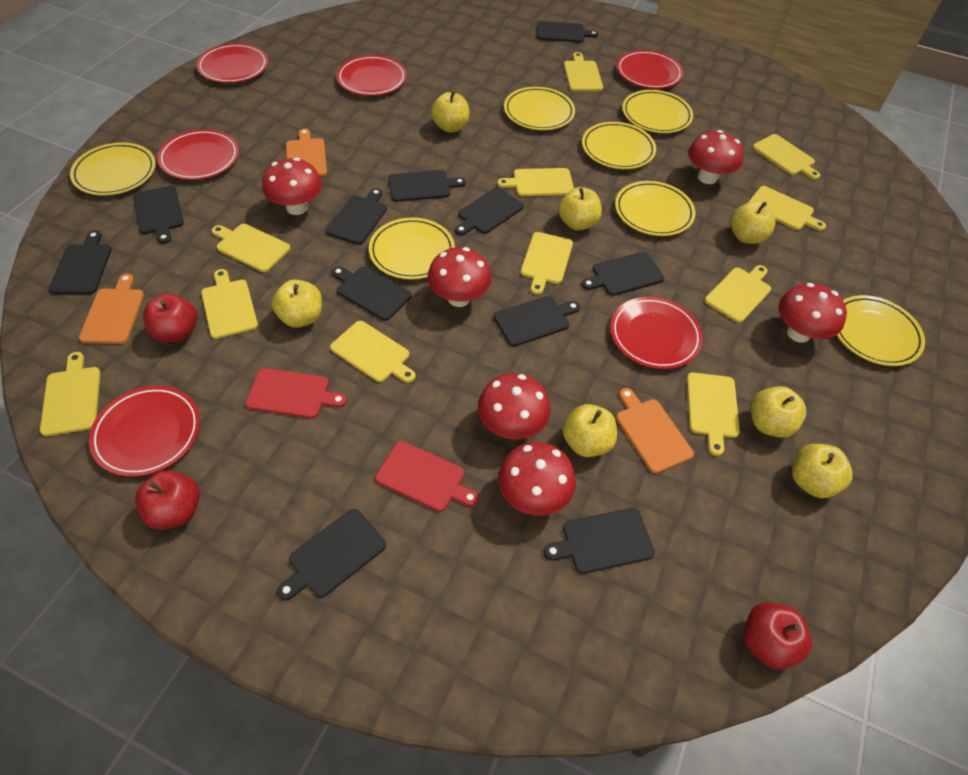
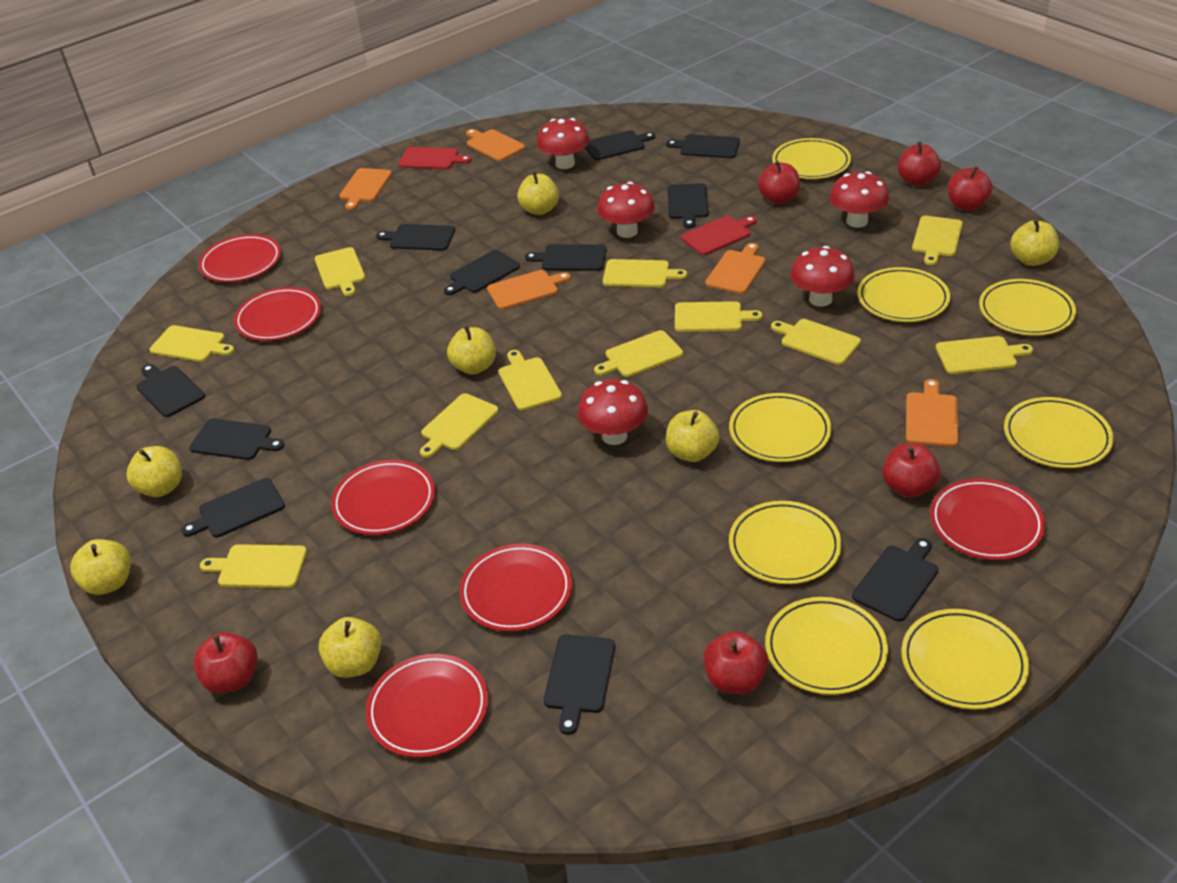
orange cutting board: [79,273,144,344] [286,129,327,176] [616,388,694,473] = 3 -> [339,168,392,210] [466,129,525,161] [487,270,571,310] [705,243,766,294] [906,379,958,447] = 5
red apple: [135,470,200,530] [143,294,197,343] [743,602,812,669] = 3 -> [193,632,258,693] [703,631,768,694] [758,161,800,204] [882,443,940,498] [898,142,941,186] [947,166,992,211] = 6
red mushroom: [262,158,322,215] [427,247,492,307] [478,373,551,440] [498,442,576,516] [688,130,744,184] [779,283,847,343] = 6 -> [537,118,590,169] [578,379,648,445] [597,182,655,238] [790,246,855,307] [830,171,889,228] = 5
yellow plate: [70,142,156,196] [369,217,455,280] [504,87,575,130] [582,122,656,169] [615,181,695,236] [622,90,693,133] [837,295,925,366] = 7 -> [729,393,831,462] [729,501,841,584] [765,597,888,695] [772,138,851,179] [857,267,950,322] [901,609,1029,710] [979,279,1076,336] [1004,397,1114,468] = 8

